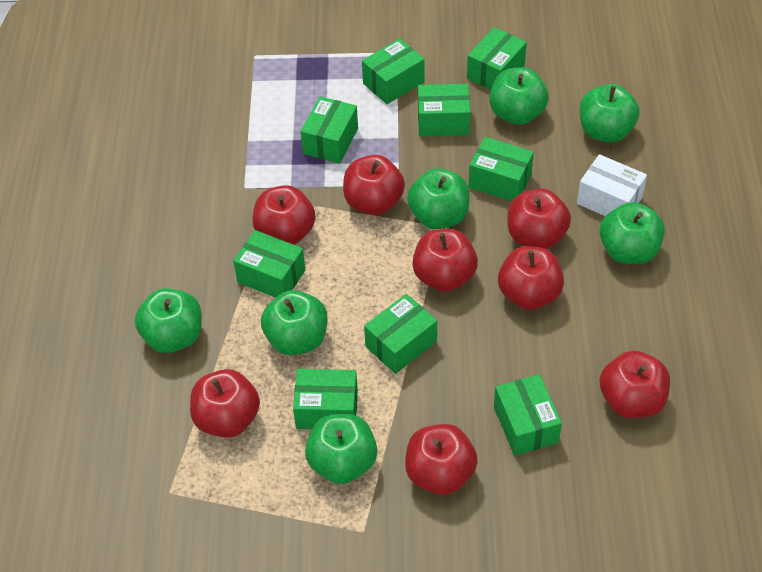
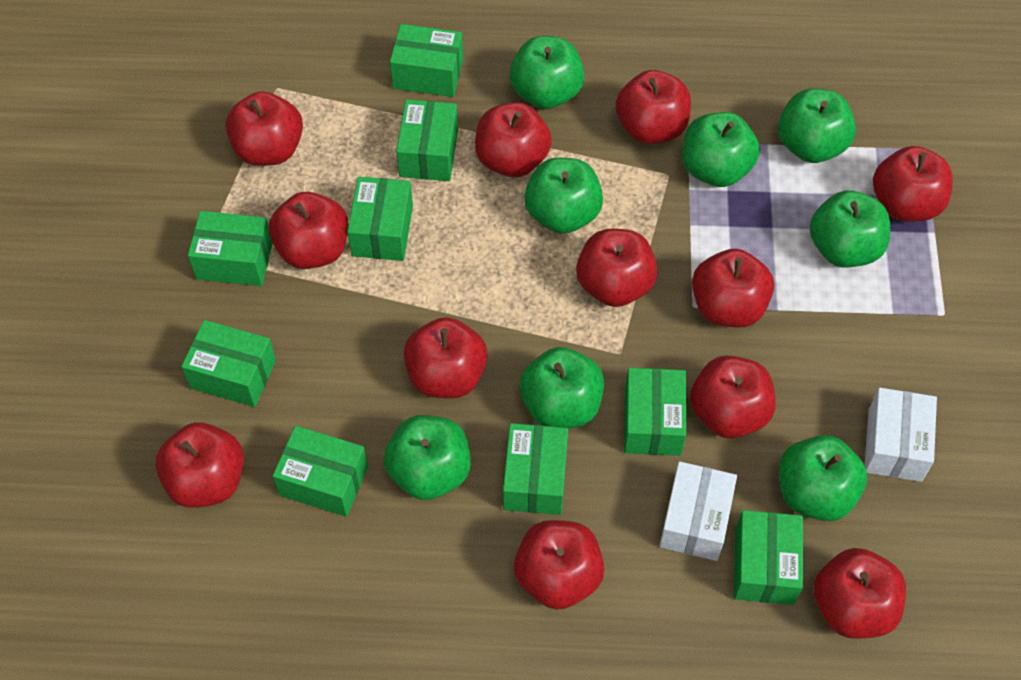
green apple: [135,288,202,353] [261,290,327,355] [305,414,377,484] [407,168,470,229] [489,67,549,125] [579,84,640,143] [599,202,665,264] = 7 -> [384,415,471,500] [510,36,585,109] [520,347,604,428] [524,158,603,234] [682,112,760,187] [778,88,856,163] [779,435,867,521] [810,190,890,268] = 8
red apple: [190,369,260,438] [253,185,315,245] [343,155,405,215] [405,424,478,495] [412,229,478,292] [498,246,564,310] [508,188,571,249] [600,350,670,418] = 8 -> [155,422,244,508] [226,91,303,166] [269,192,348,269] [404,317,488,398] [475,102,552,177] [514,520,604,610] [576,229,658,307] [615,70,691,144] [690,355,775,439] [692,249,774,327] [813,548,906,639] [873,146,953,222] = 12
white box: [577,154,647,216] = 1 -> [659,461,737,561] [865,388,937,482] = 2

